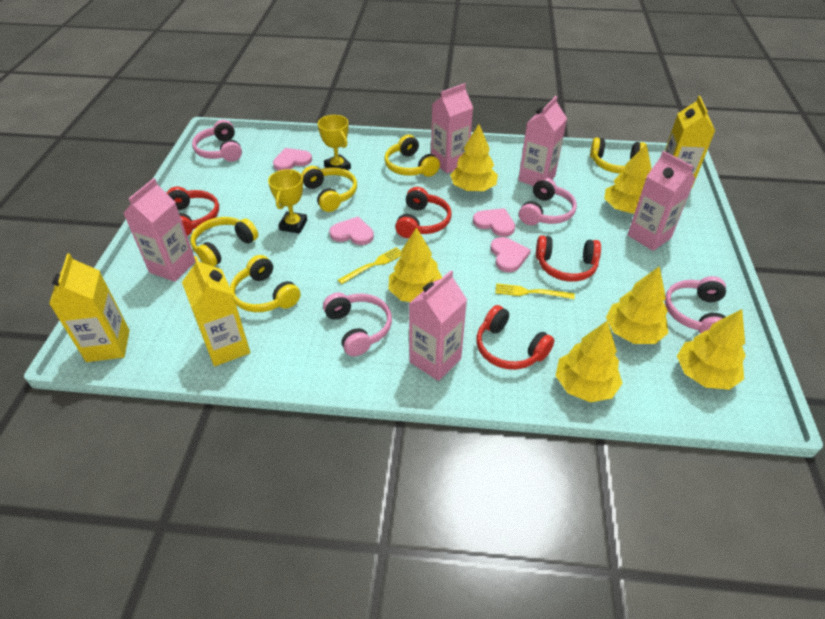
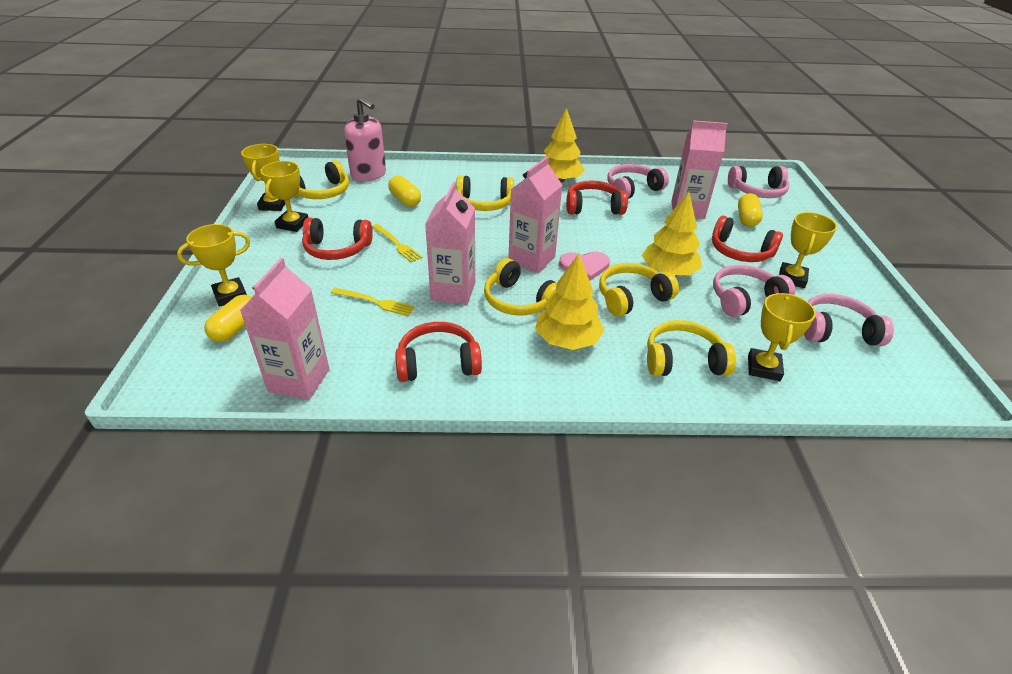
pink carton: [123,178,196,282] [409,270,467,381] [431,83,473,174] [518,96,567,186] [628,151,695,251] = 5 -> [240,258,329,400] [425,181,475,305] [509,157,562,273] [671,120,728,219] = 4
pink heart: [273,148,312,171] [329,216,374,245] [473,208,515,236] [491,237,531,272] = 4 -> [559,251,610,281] = 1
pink soap dispenser: none = 0 -> [344,97,386,182] = 1
yellow capsule: none = 0 -> [204,295,252,342] [388,176,421,207] [738,193,763,227] = 3
yellow carton: [49,253,130,362] [182,256,250,366] [665,96,715,187] = 3 -> none = 0
yellow tree: [388,227,442,302] [450,124,498,191] [556,321,623,402] [604,144,652,214] [606,266,668,344] [677,309,746,390] = 6 -> [535,254,605,350] [542,108,585,182] [642,192,702,275] = 3
yellow trophy: [268,169,307,233] [318,115,351,170] = 2 -> [177,224,250,307] [241,144,285,211] [261,161,308,232] [748,293,816,381] [779,212,837,288] = 5

